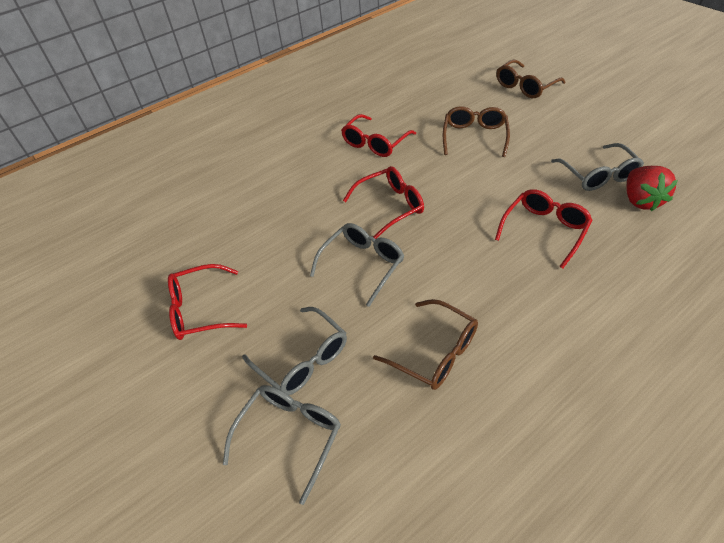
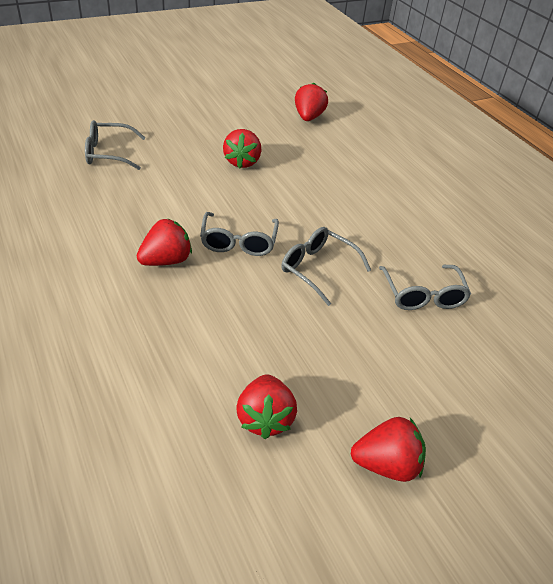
brown glasses: [373,299,478,390] [443,106,510,157] [496,59,566,98] = 3 -> none = 0
red glasses: [168,264,247,340] [341,114,416,157] [343,166,424,239] [495,189,593,268] = 4 -> none = 0
red strawberry: [626,166,678,211] = 1 -> [137,218,192,266] [223,129,262,169] [236,374,297,439] [295,83,328,121] [351,417,426,482] = 5

